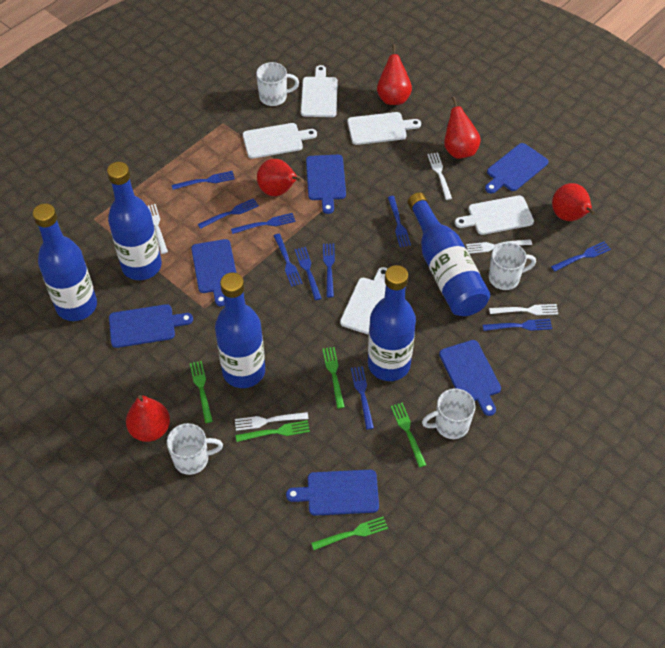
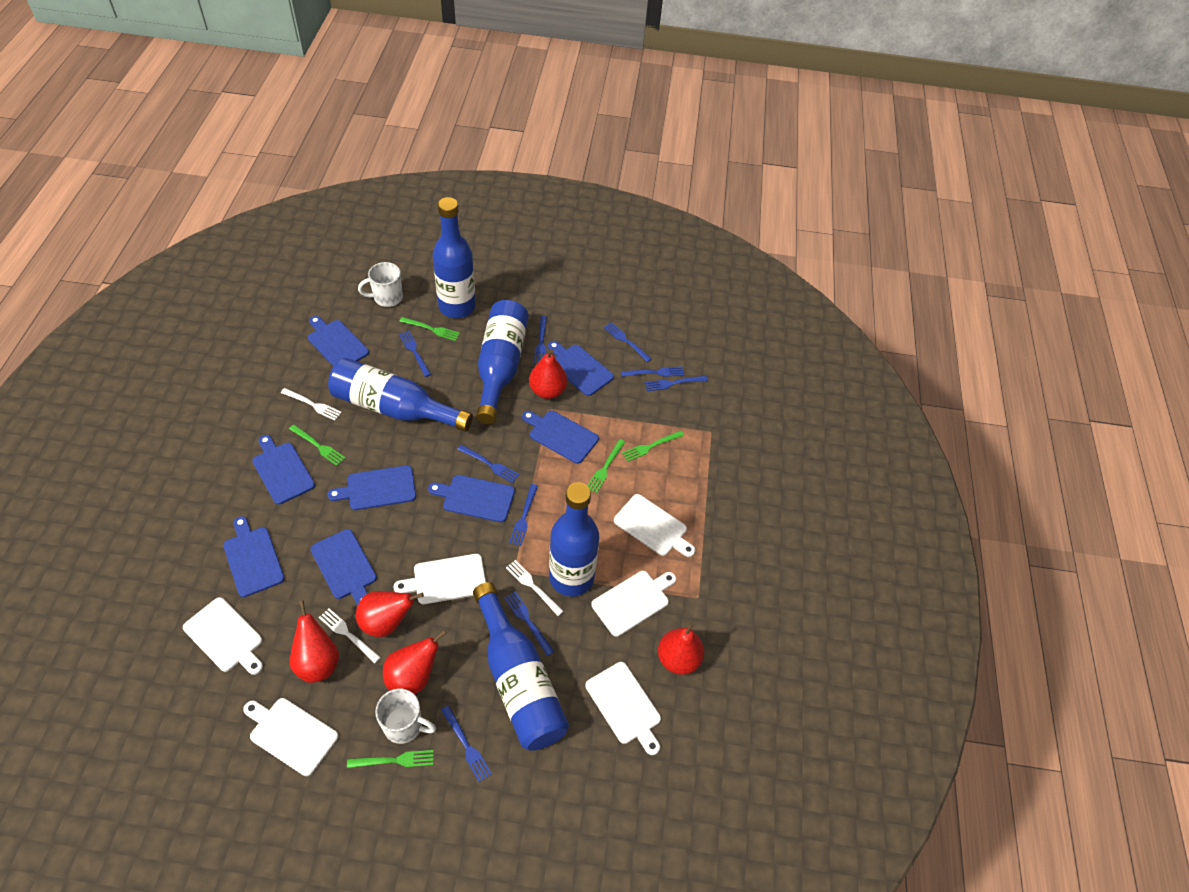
blue cutting board: [109,304,193,348] [191,239,236,306] [286,470,379,516] [306,155,346,214] [439,340,501,416] [485,143,548,194] = 6 -> [223,516,285,597] [252,435,315,505] [308,316,369,367] [310,529,377,606] [328,465,416,510] [428,475,515,522] [522,410,599,464] [548,341,614,396] = 8
blue fork: [172,171,235,190] [198,198,259,229] [231,213,296,234] [274,234,303,287] [295,247,322,300] [323,244,335,298] [351,366,374,430] [388,196,411,247] [483,319,552,331] [551,241,611,272] = 10 -> [399,331,431,377] [441,705,492,782] [457,445,519,483] [504,591,554,656] [509,484,538,546] [534,316,547,364] [603,322,652,362] [621,366,684,377] [645,376,708,391] = 9
white cutting board: [243,123,317,159] [301,65,338,117] [340,267,388,335] [347,112,421,145] [455,195,534,235] = 5 -> [183,597,263,675] [243,698,339,776] [394,554,486,604] [585,662,661,755] [591,571,676,637] [614,494,695,557] = 6
white fork: [148,204,168,254] [235,412,308,431] [428,152,452,200] [466,239,532,254] [489,304,558,315] = 5 -> [281,388,342,420] [319,609,381,663] [506,560,564,616] = 3
white mug: [167,423,223,475] [256,62,299,106] [422,388,475,439] [489,242,536,290] = 4 -> [358,262,403,307] [375,689,436,744] = 2

